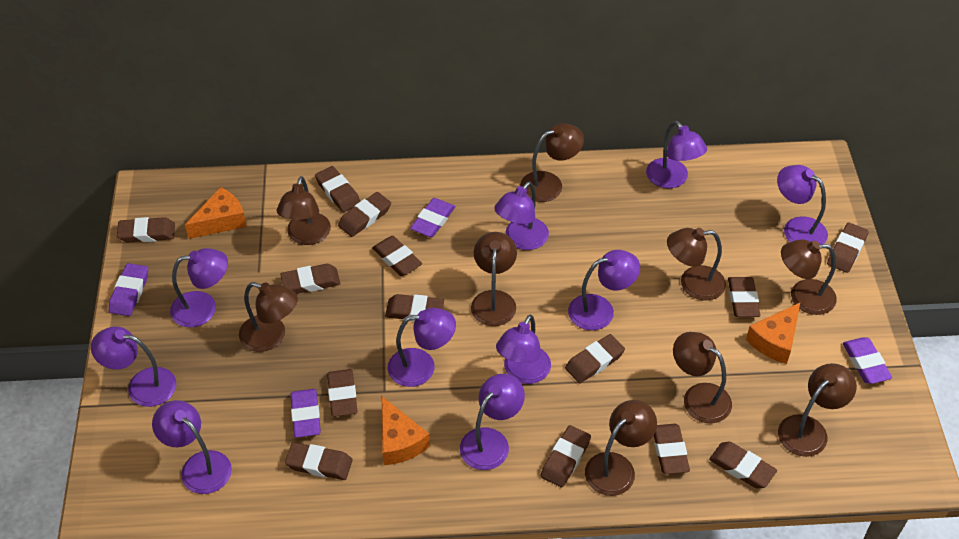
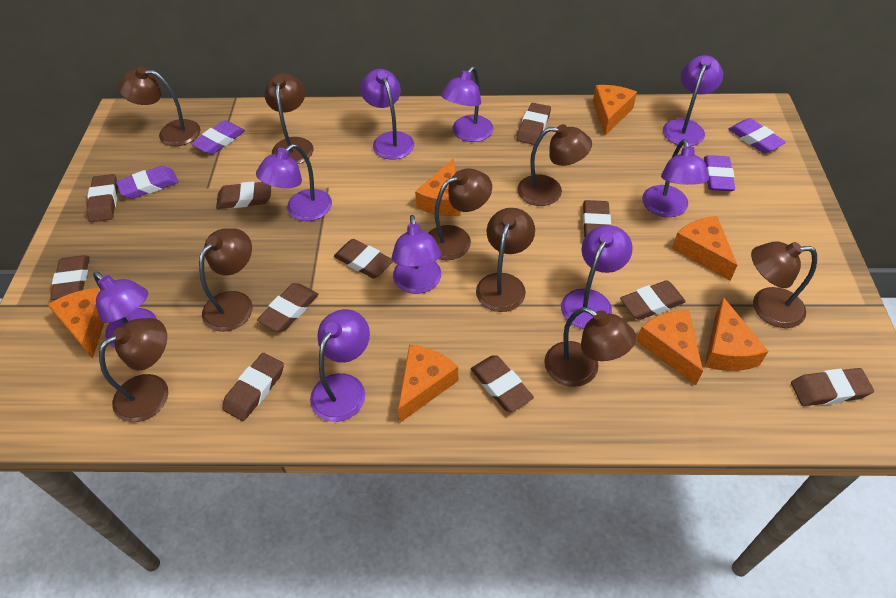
brown eraser: [117,217,175,243] [280,264,340,294] [285,442,352,480] [315,166,360,212] [327,369,357,417] [338,192,391,237] [372,236,422,276] [385,294,444,321] [541,425,591,487] [565,334,625,383] [654,424,690,474] [709,442,777,488] [728,277,760,317] [827,222,869,273] = 14 -> [50,255,89,300] [86,174,118,222] [216,181,271,209] [222,353,284,421] [257,283,318,332] [334,239,393,279] [471,355,534,412] [517,103,551,145] [583,200,611,237] [620,280,686,320] [791,368,874,406] = 11
orange cheese: [185,187,247,239] [382,396,430,465] [746,303,800,364] = 3 -> [47,288,104,359] [398,344,458,423] [415,159,460,216] [593,85,637,136] [637,310,703,385] [672,216,738,280] [705,297,768,371] = 7
purple lamp: [91,326,176,407] [152,400,232,494] [170,248,228,327] [388,308,456,387] [460,374,525,470] [494,181,549,250] [496,314,551,384] [568,250,640,330] [646,120,707,188] [777,165,828,245] = 10 -> [93,272,157,348] [256,144,332,221] [310,309,370,422] [360,69,414,160] [392,215,441,294] [441,67,493,142] [561,225,633,329] [642,139,709,217] [663,55,723,146] = 9

